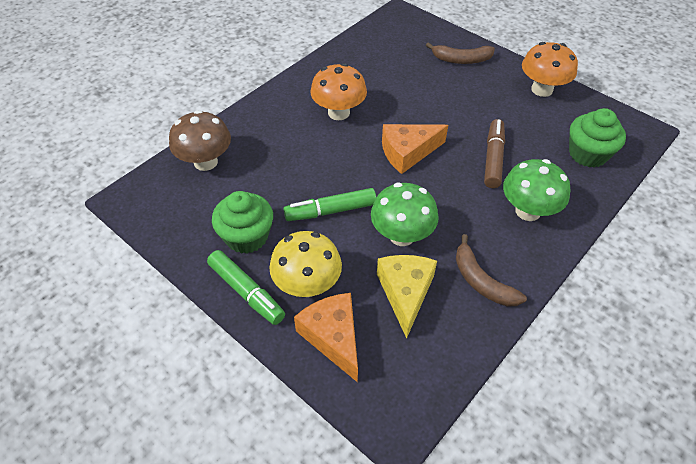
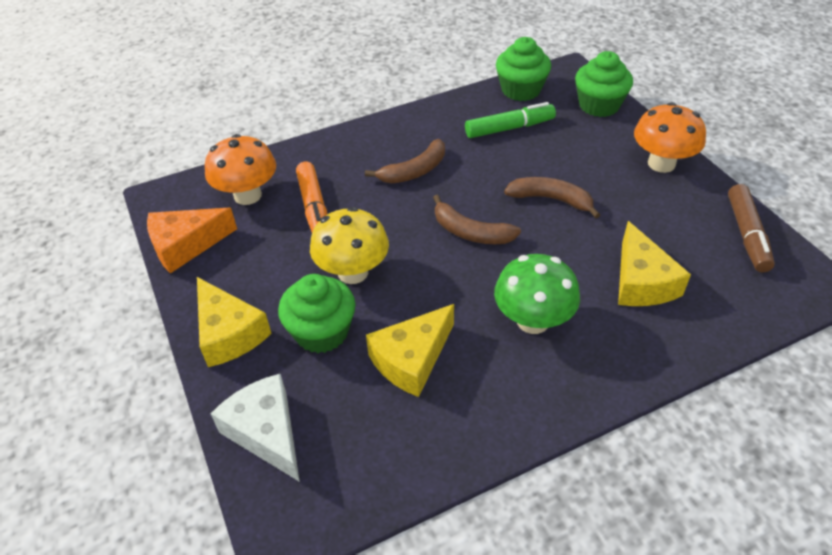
brown banana: [426,43,495,64] [456,234,527,307] = 2 -> [365,139,445,183] [433,195,521,244] [504,177,600,218] = 3
brown mushroom: [169,110,231,171] = 1 -> none = 0
green cupcake: [212,191,273,254] [569,108,626,167] = 2 -> [278,274,355,353] [496,37,551,101] [575,51,633,117] = 3
green marker: [207,250,285,325] [283,188,377,221] = 2 -> [465,102,556,138] = 1
green mushroom: [371,183,439,246] [503,159,570,221] = 2 -> [494,254,580,334] = 1
orange cheese: [294,293,358,383] [382,124,448,174] = 2 -> [147,208,237,274] = 1
orange marker: none = 0 -> [296,162,328,232] = 1
white cheese: none = 0 -> [211,374,300,482] = 1
yellow cheese: [377,255,437,339] = 1 -> [197,277,272,367] [366,304,454,397] [618,221,691,306] = 3

